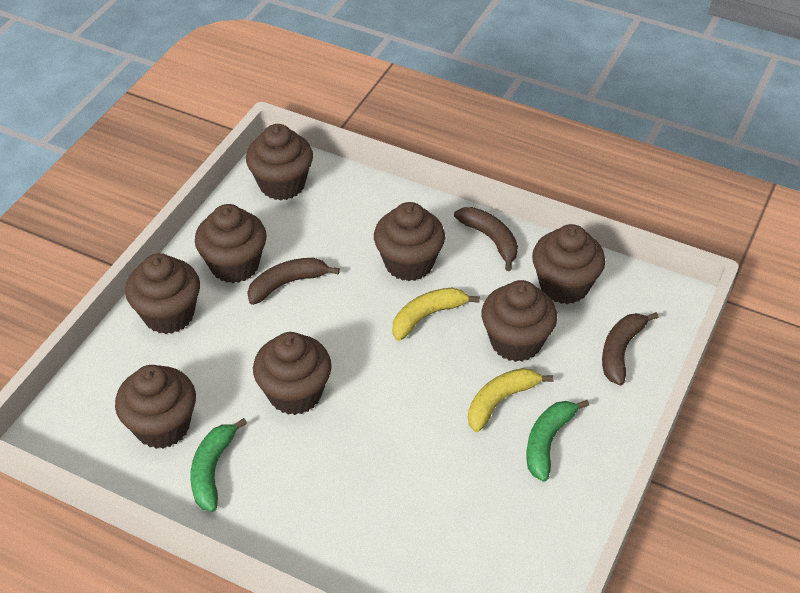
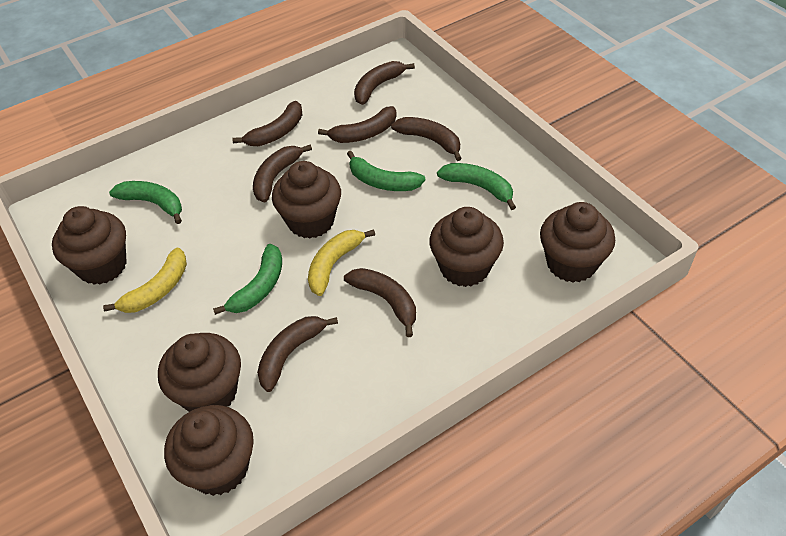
brown banana: [247,258,340,305] [454,207,518,271] [602,312,659,386] = 3 -> [232,101,302,146] [253,145,312,203] [257,316,338,392] [318,106,397,143] [344,268,416,337] [354,61,415,105] [391,117,462,161] = 7
brown cupcake: [115,365,196,449] [125,253,200,334] [195,204,267,283] [246,124,313,200] [253,332,332,415] [374,202,445,281] [482,280,557,362] [532,224,605,304] = 8 -> [52,206,127,285] [158,333,241,412] [164,405,254,496] [272,161,341,239] [429,207,504,287] [540,202,615,283] = 6
green banana: [190,418,247,512] [527,400,589,482] = 2 -> [109,181,182,224] [213,244,282,315] [347,151,426,191] [437,163,516,210] = 4

